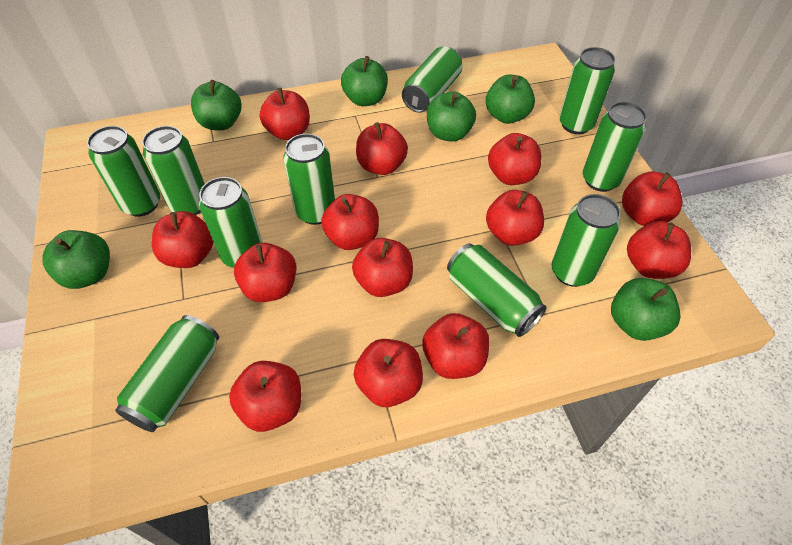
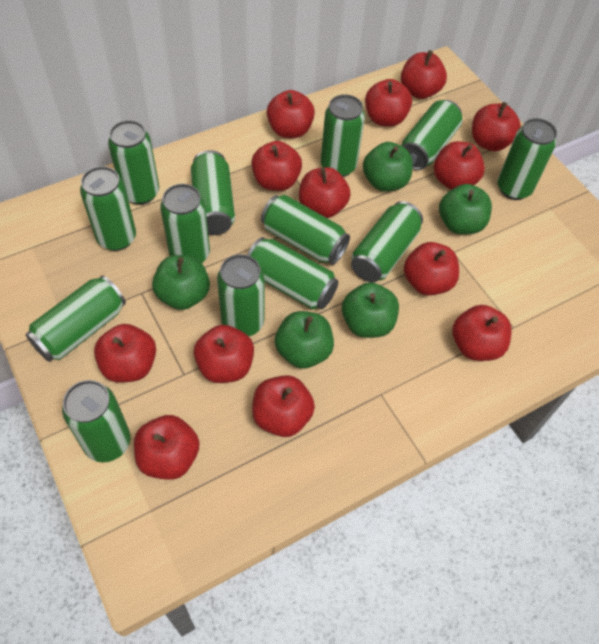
green apple: [42,230,110,289] [191,80,241,130] [341,56,388,106] [427,91,476,142] [486,75,535,124] [611,278,680,341] = 6 -> [152,255,210,310] [275,311,334,369] [342,282,399,338] [363,142,413,192] [439,184,492,234] = 5
green can: [87,126,160,217] [115,315,219,432] [142,126,205,215] [199,177,263,268] [283,134,335,225] [402,47,463,113] [447,243,547,337] [552,194,621,287] [559,47,615,134] [583,102,647,192] = 10 -> [26,275,126,362] [62,380,130,462] [80,166,136,251] [108,120,159,205] [160,184,210,263] [191,150,235,235] [217,254,264,336] [247,237,338,310] [261,195,350,265] [321,94,365,177] [351,201,423,283] [402,100,462,170] [497,118,557,200] = 13

